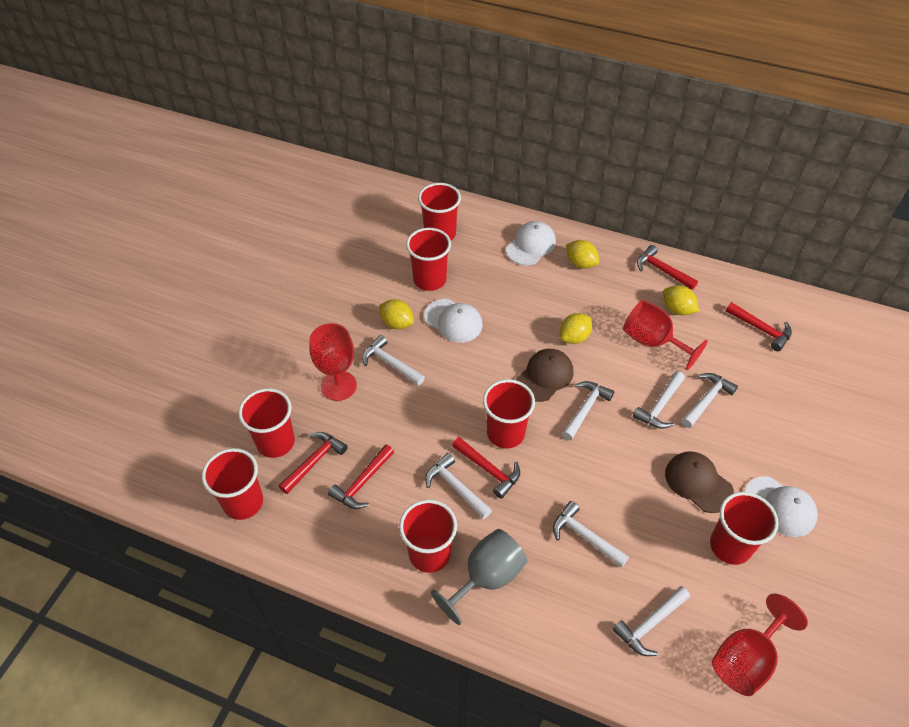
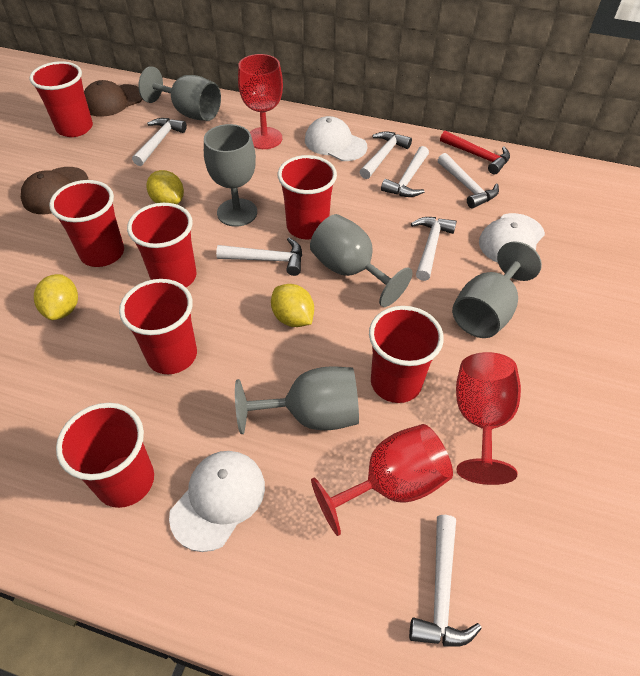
grey goblet: [431,529,527,625] = 1 -> [138,66,221,121] [204,124,257,227] [235,366,359,434] [310,214,413,307] [452,241,542,338] = 5
red hammer: [279,432,348,494] [328,444,394,509] [452,437,520,499] [637,245,698,290] [726,302,792,351] = 5 -> [440,131,510,174] = 1
yellow lemon: [379,299,414,329] [560,313,592,344] [566,240,599,269] [663,285,699,315] = 4 -> [34,274,78,320] [146,170,184,204] [271,284,314,327] = 3

